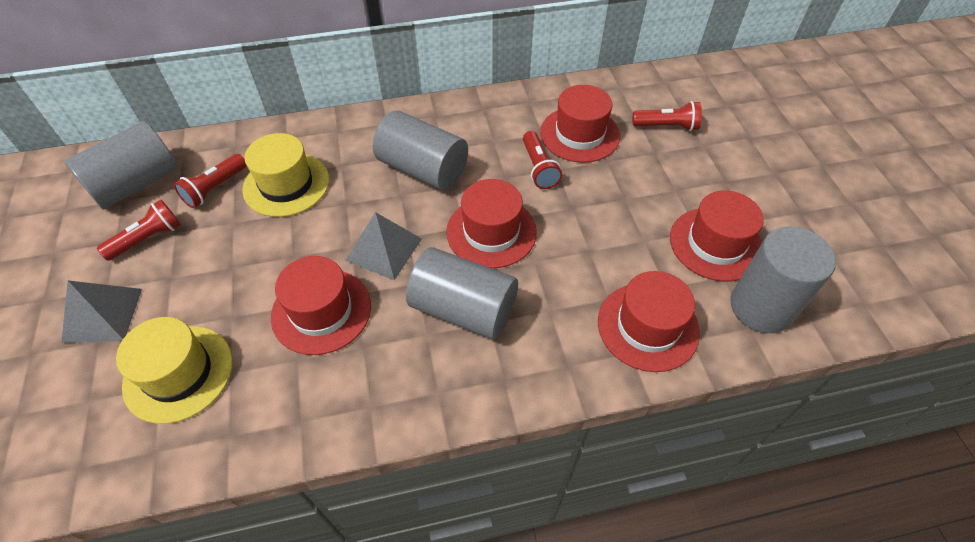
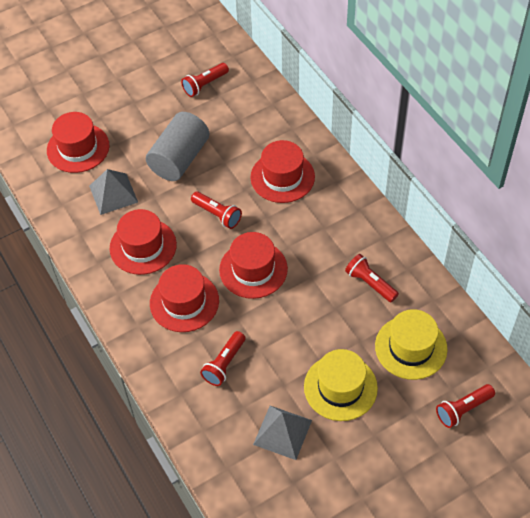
grey cylinder: [64,121,178,209] [373,110,468,190] [406,247,518,339] [730,226,836,333] = 4 -> [146,112,209,181] = 1
red flashlight: [97,200,181,261] [174,154,247,208] [523,131,562,189] [632,101,702,131] = 4 -> [181,63,229,97] [191,192,242,229] [200,331,245,386] [345,254,399,302] [436,384,495,428] = 5

